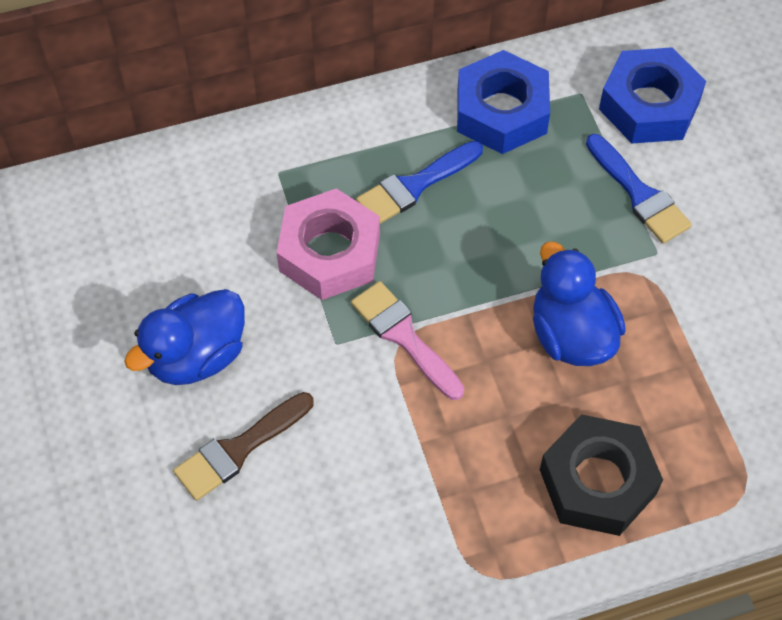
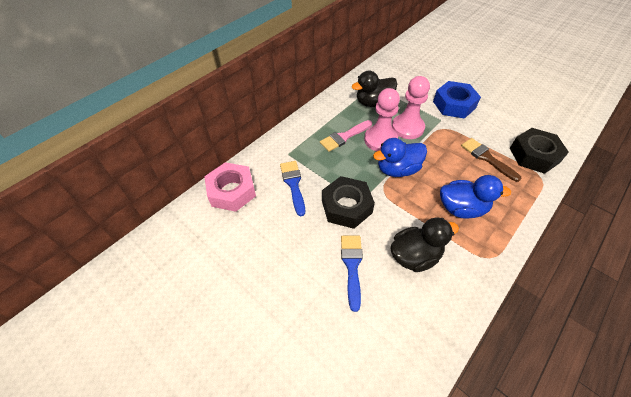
black duck: none = 0 -> [352,71,397,107] [390,217,459,272] = 2
black nut: [540,414,663,536] = 1 -> [322,176,375,229] [510,128,569,174] = 2
blue nut: [457,50,550,154] [599,47,706,144] = 2 -> [433,81,481,119] = 1
pink pawn: none = 0 -> [364,88,400,151] [392,76,430,139] = 2

